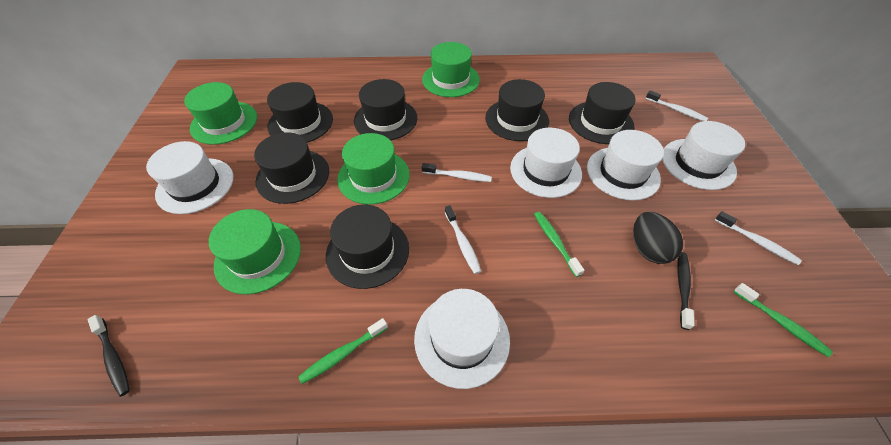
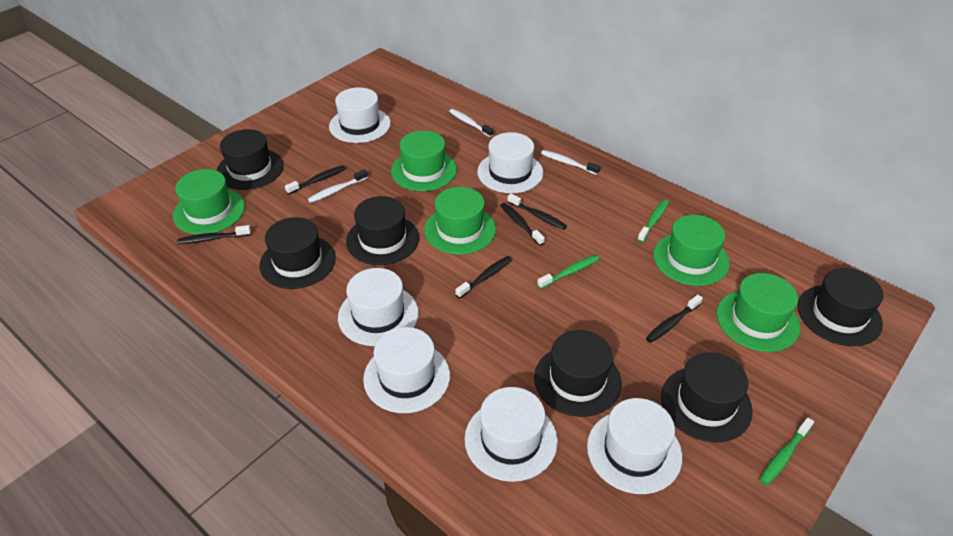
black egg: [633,212,683,264] = 1 -> none = 0
black toothbrush: [87,315,130,397] [678,252,695,330] = 2 -> [177,225,251,244] [285,165,346,195] [455,256,512,298] [500,203,545,246] [507,193,567,230] [646,295,703,343] = 6
green hat: [184,82,257,145] [209,209,301,294] [337,133,410,205] [422,42,480,97] = 4 -> [173,169,245,234] [391,130,457,191] [424,187,496,255] [653,215,730,286] [717,273,800,352] = 5
white hat: [146,141,233,214] [414,289,510,389] [510,128,582,198] [587,130,664,201] [662,121,745,190] = 5 -> [329,87,391,143] [338,268,419,346] [363,327,450,413] [465,387,558,482] [477,132,543,193] [587,398,682,494] = 6
white toothbrush: [422,163,492,182] [445,205,481,274] [645,90,708,121] [715,211,802,265] = 4 -> [308,169,368,203] [449,109,494,137] [541,150,600,175] = 3

